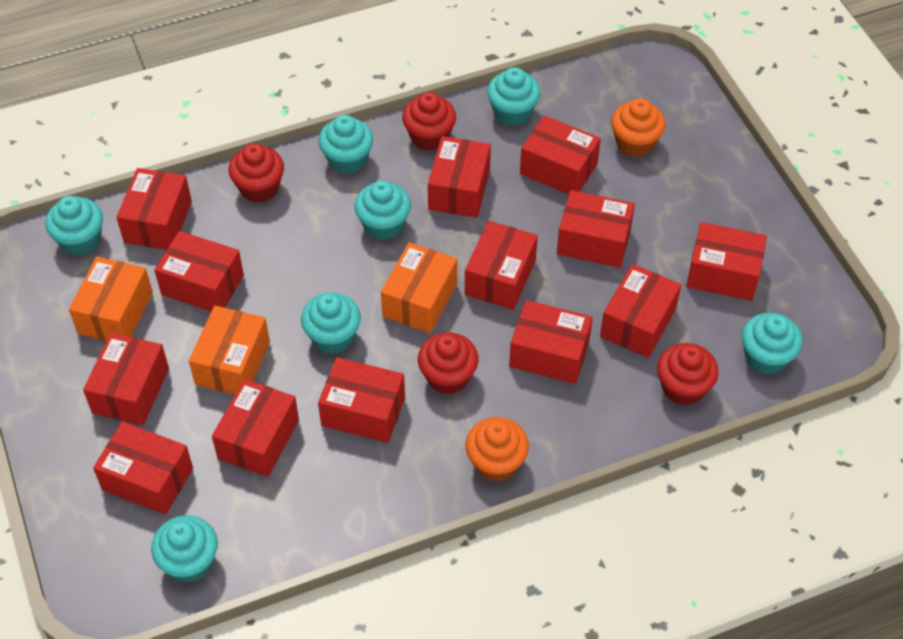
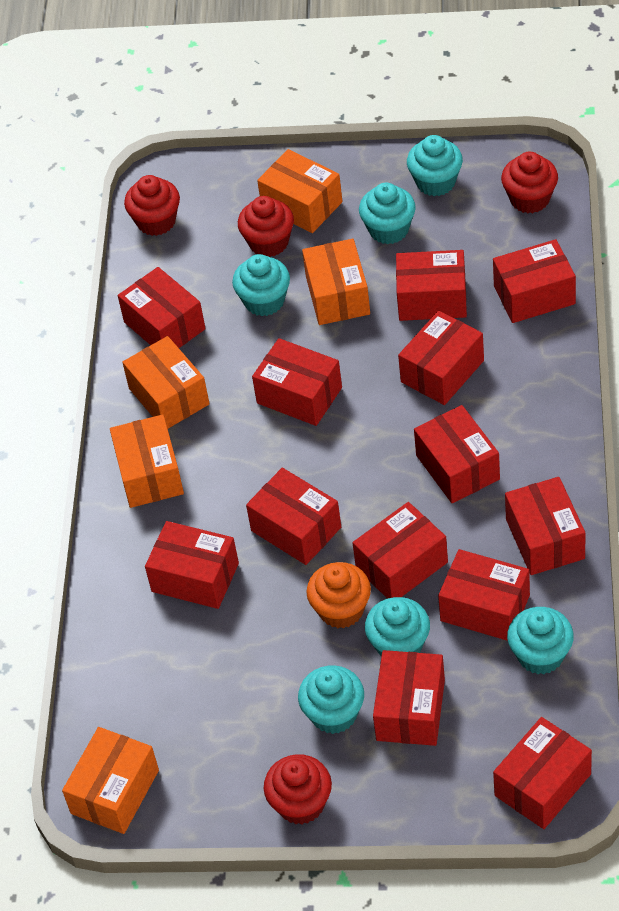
orange box: [69,257,153,341] [189,306,270,395] [381,242,457,334] = 3 -> [62,727,159,834] [110,414,184,508] [122,336,210,429] [257,149,343,233] [302,239,370,325] = 5
orange cupcake: [465,417,529,482] [611,98,666,157] = 2 -> [306,562,371,628] = 1
turquoise cupcake: [46,196,103,255] [151,515,218,583] [301,293,361,354] [319,115,373,174] [354,180,411,240] [487,67,541,126] [742,313,803,374] = 7 -> [232,254,290,316] [298,665,364,734] [359,183,416,244] [365,597,430,657] [407,135,463,196] [507,607,574,674] = 6

